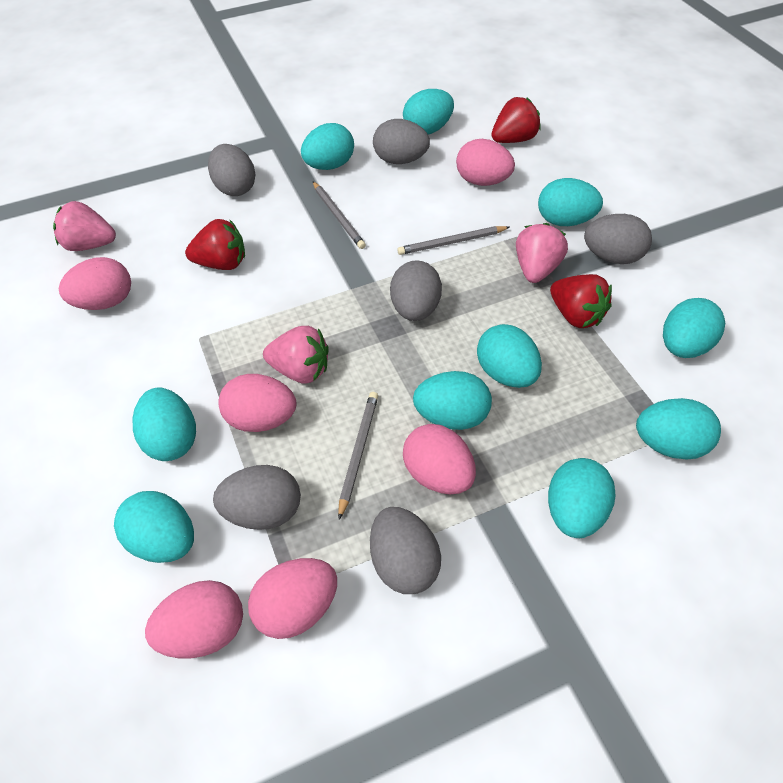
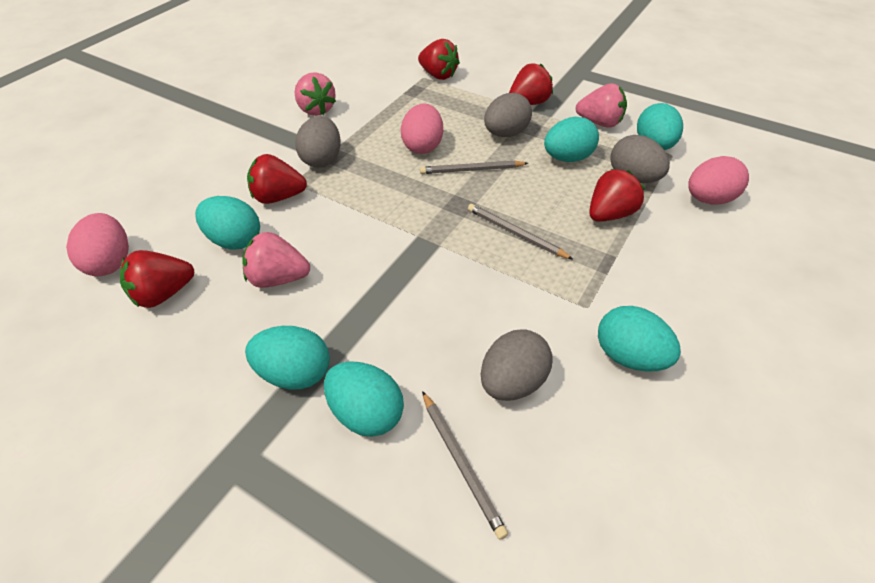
grey egg: [208,144,256,196] [213,465,301,530] [370,507,441,594] [373,119,430,164] [390,260,442,321] [584,214,652,264] = 6 -> [295,116,341,168] [481,329,553,401] [484,93,532,137] [610,135,670,183] = 4
pink egg: [59,257,131,310] [145,580,243,658] [218,374,296,432] [248,558,337,639] [403,424,476,495] [456,139,515,186] = 6 -> [66,213,129,276] [401,103,443,154] [688,156,749,205] = 3
red strawberry: [185,219,245,270] [491,97,541,143] [550,274,612,328] = 3 -> [120,250,194,308] [247,154,307,204] [418,39,460,80] [509,63,553,105] [589,169,645,222] = 5
turquoise egg: [114,491,194,563] [133,387,196,461] [301,123,354,170] [403,89,454,134] [413,371,492,430] [477,324,542,388] [538,178,603,226] [548,458,615,538] [636,398,721,459] [663,298,725,358] = 10 -> [195,196,260,250] [245,326,330,389] [324,361,404,437] [544,117,599,162] [598,306,681,372] [637,103,683,150] = 6

